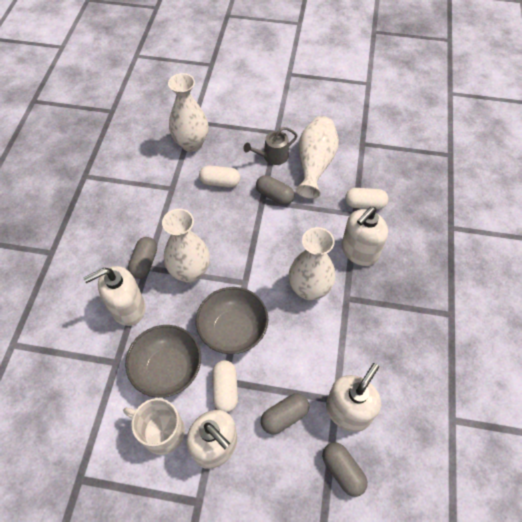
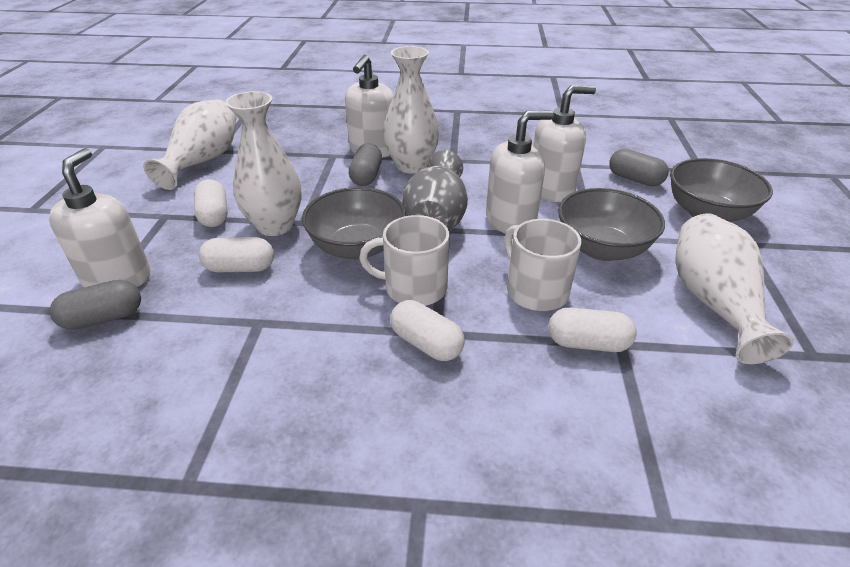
grey bowl: [125,325,201,398] [196,287,268,354] = 2 -> [302,187,406,260] [558,188,665,261] [670,158,773,222] = 3
grey capsule: [128,237,157,279] [256,175,295,205] [261,393,309,434] [322,442,368,497] = 4 -> [50,280,141,330] [349,143,382,186] [609,149,669,186] = 3
grey vase: none = 0 -> [402,150,468,230] = 1
grey watering can: [243,127,298,165] = 1 -> none = 0
white capsule: [199,165,240,188] [212,360,238,412] [345,188,388,209] = 3 -> [194,179,228,227] [199,237,274,272] [390,300,465,361] [548,308,637,352] = 4
white mug: [123,398,185,455] = 1 -> [359,215,449,306] [504,219,581,311] = 2

